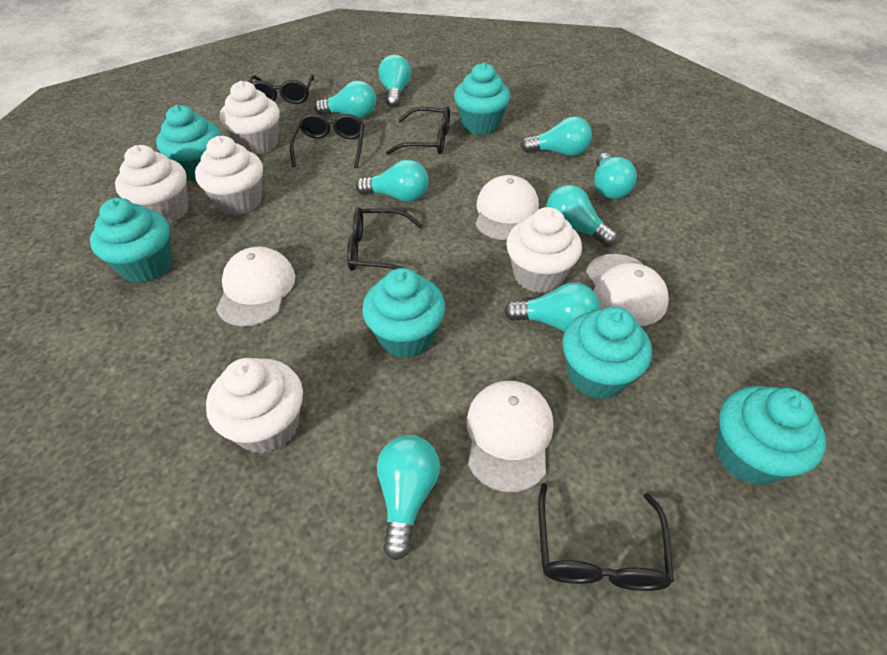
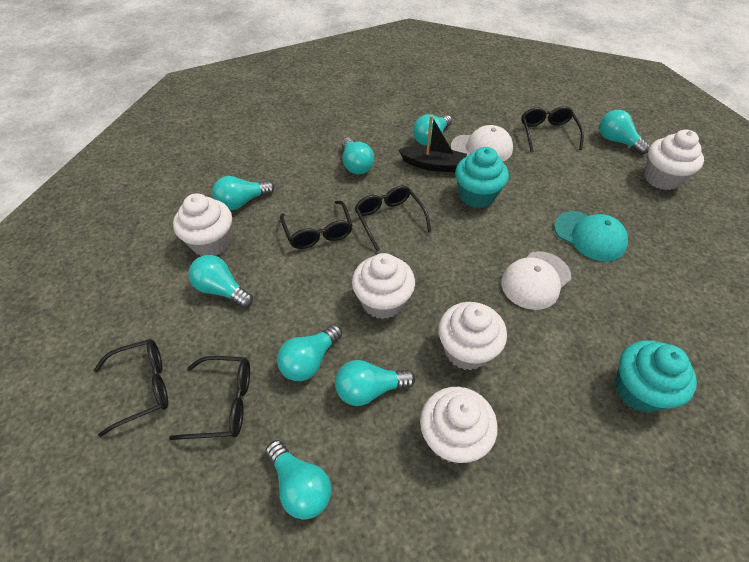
black boat: none = 0 -> [398,115,467,172] = 1
turquoise cap: none = 0 -> [554,211,628,261] = 1
turquoise cupcake: [90,198,172,283] [156,105,221,181] [362,268,445,358] [454,62,510,135] [562,306,652,399] [716,386,826,485] = 6 -> [455,147,509,208] [615,340,697,413] = 2
white cap: [216,247,295,327] [467,381,554,492] [476,175,539,240] [586,254,669,326] = 4 -> [451,125,513,161] [501,251,572,310] = 2

